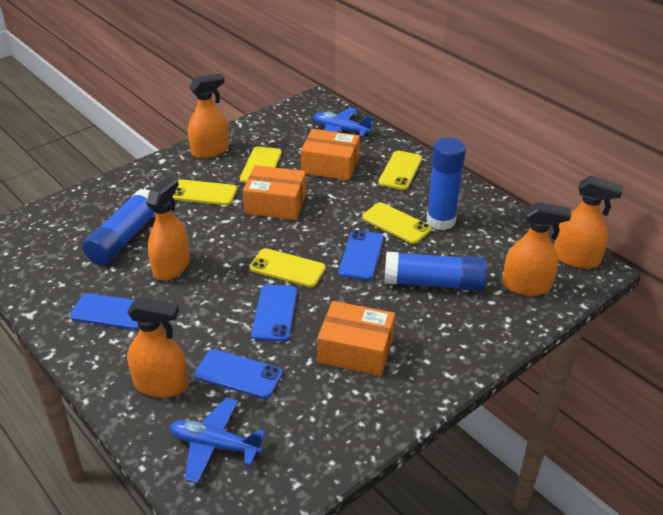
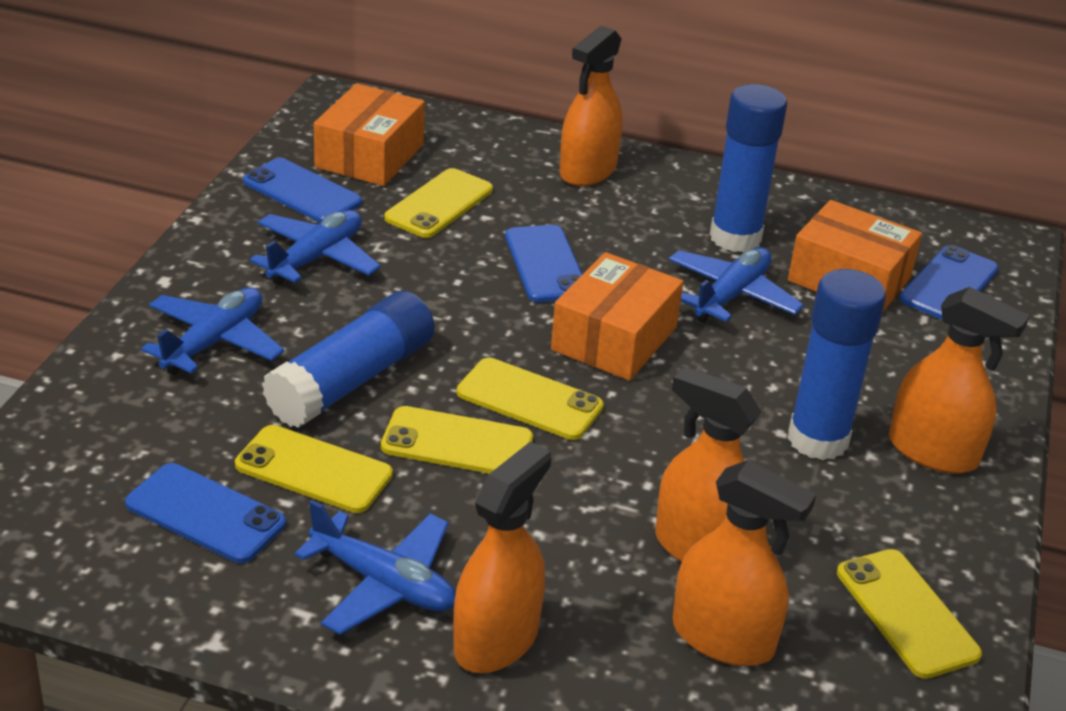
blue plane: [170,397,266,483] [313,107,374,137] = 2 -> [141,287,284,375] [250,210,381,285] [294,500,456,635] [669,247,804,323] = 4

